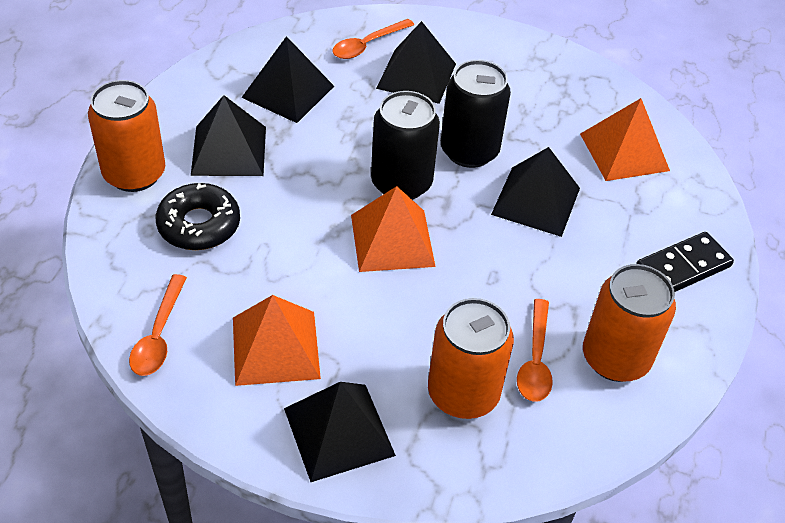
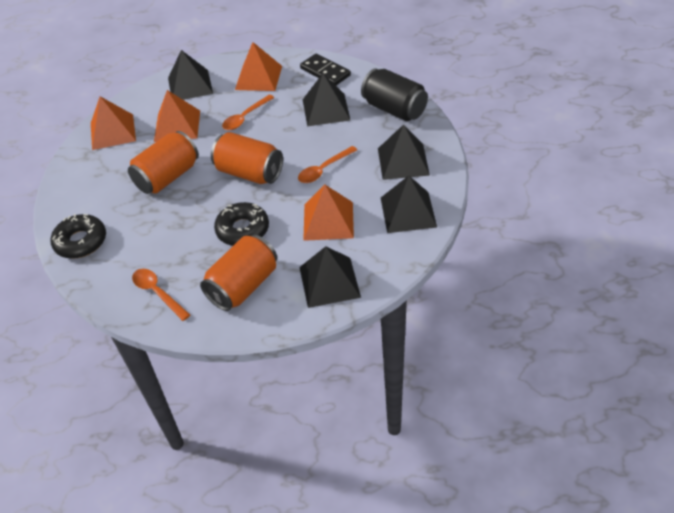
black can: [371,91,440,200] [441,60,511,168] = 2 -> [361,68,428,121] = 1
black donut: [156,183,240,250] = 1 -> [51,214,106,259] [214,202,269,246] = 2
orange pyramid: [233,295,321,386] [351,186,436,272] [580,98,670,181] = 3 -> [91,96,136,150] [154,90,200,142] [235,42,282,91] [303,185,354,241] = 4

